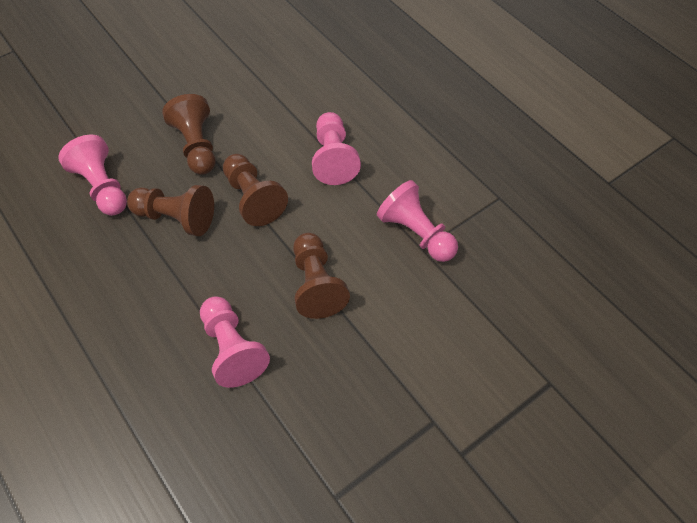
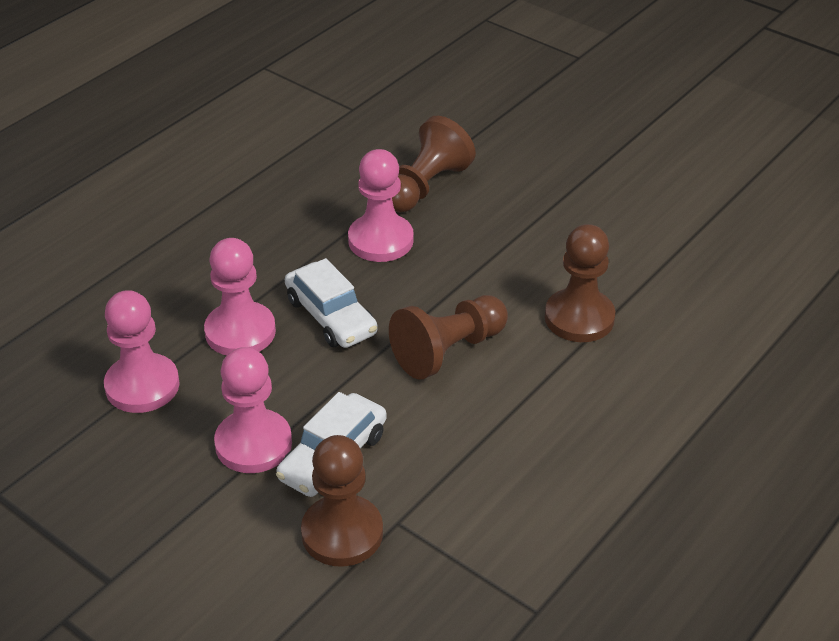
white car: none = 0 -> [276,392,387,497] [285,258,378,348] = 2

